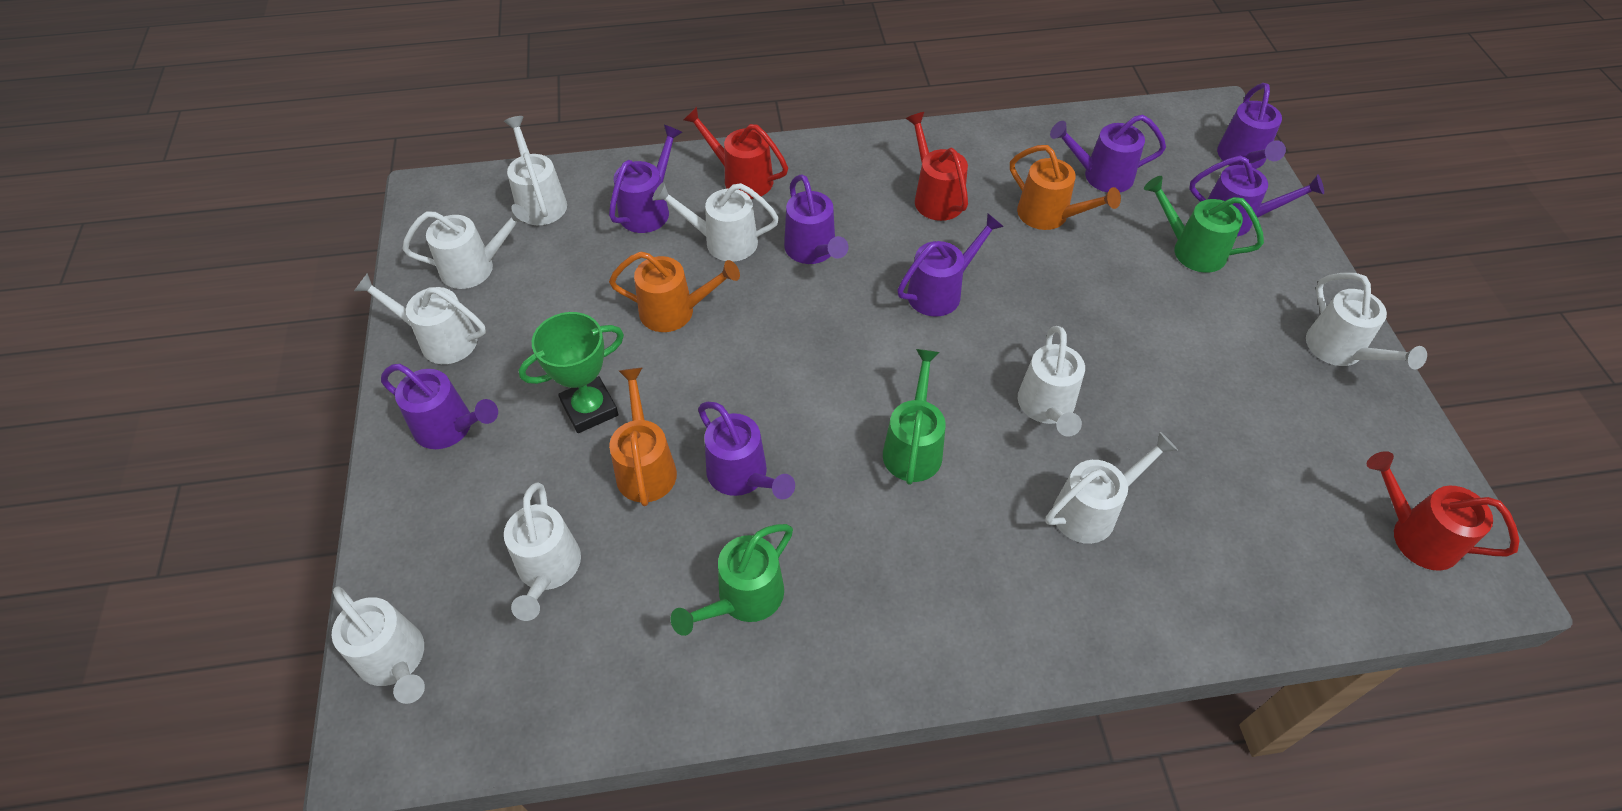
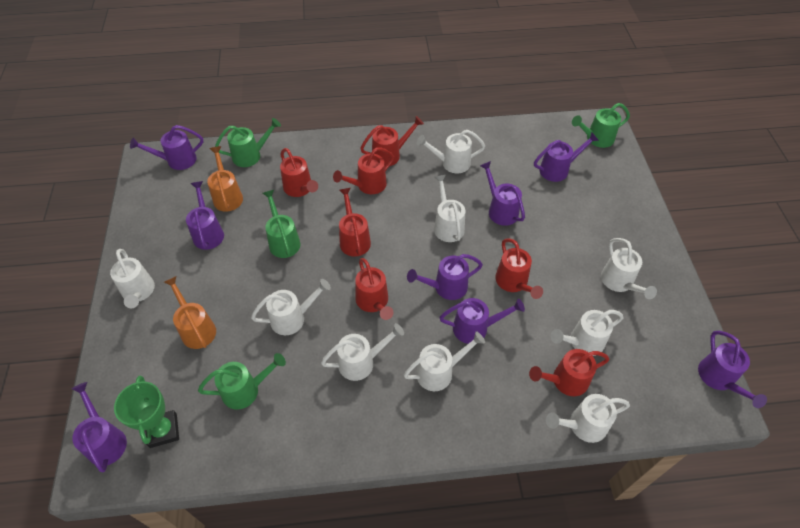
green watering can: [670,524,793,636] [883,349,946,485] [1144,176,1264,273] = 3 -> [198,353,286,410] [215,118,281,167] [263,190,301,258] [572,103,630,148] = 4
orange watering can: [609,252,740,332] [609,368,677,506] [1010,145,1121,230] = 3 -> [164,276,216,349] [207,146,243,212] = 2
red watering can: [683,107,788,199] [906,112,968,221] [1367,451,1520,571] = 3 -> [280,148,318,197] [333,147,394,194] [339,188,371,257] [355,258,394,320] [360,116,424,166] [495,238,543,299] [529,349,609,396] = 7

